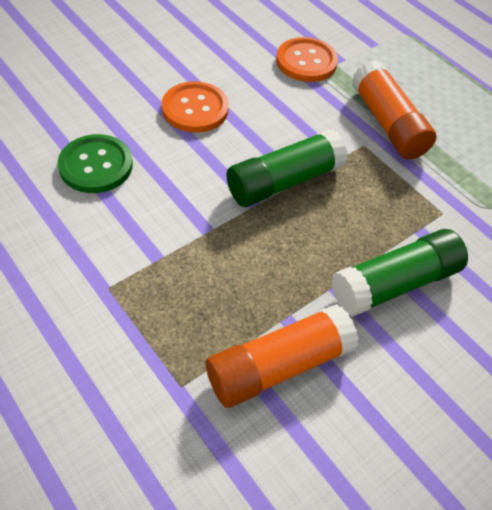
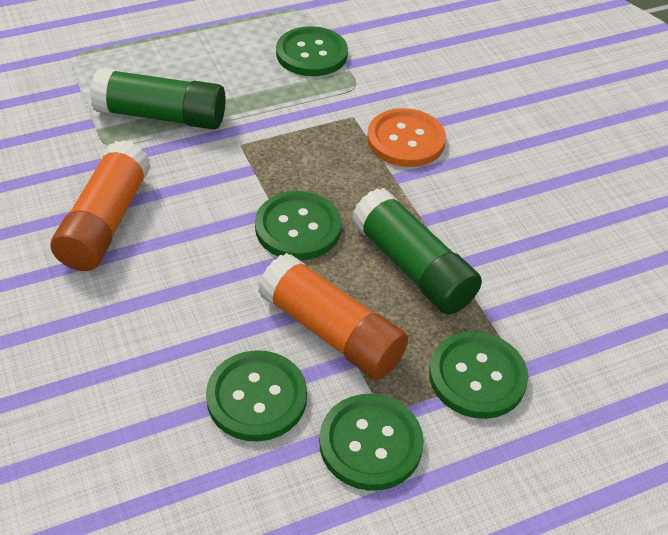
green button: [58,134,133,193] = 1 -> [206,350,307,441] [255,191,341,260] [276,26,348,76] [319,394,424,491] [429,331,528,419] = 5
orange button: [162,81,229,133] [276,37,338,82] = 2 -> [367,108,446,167] = 1

